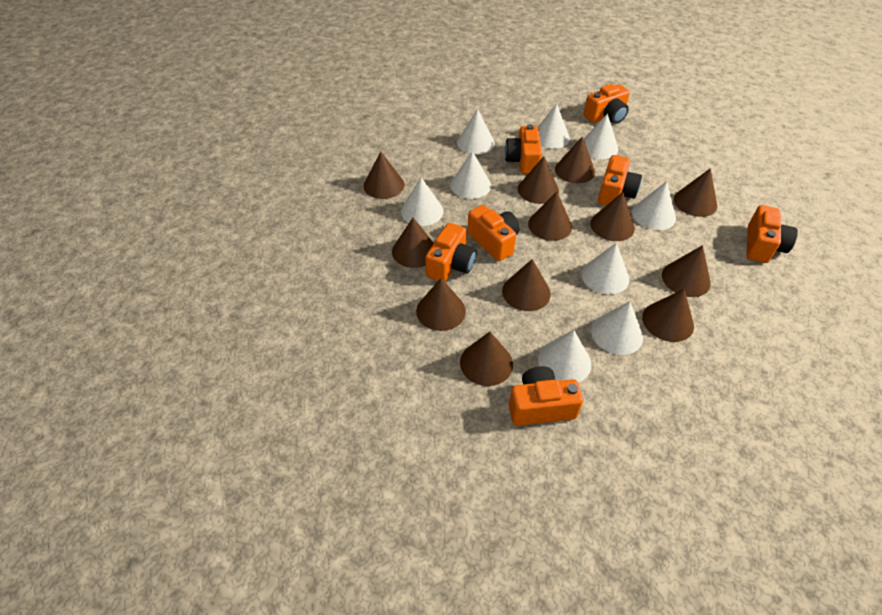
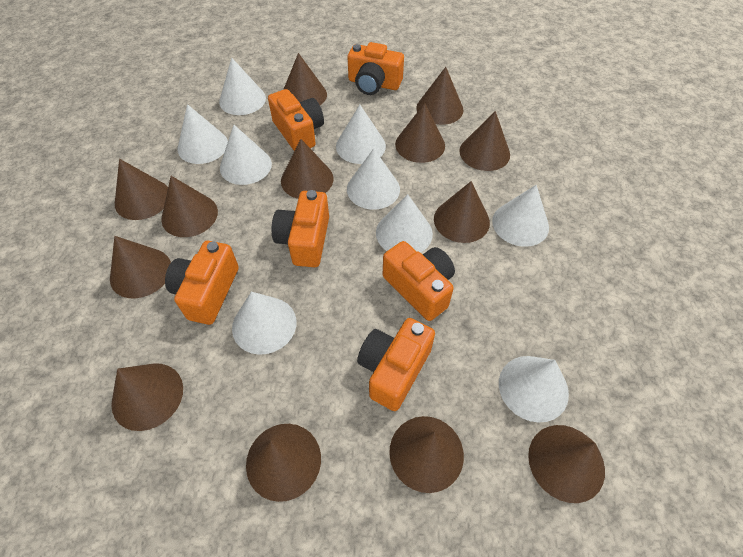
brown cone: [364,151,404,199] [392,218,434,268] [416,278,466,331] [460,332,513,386] [502,259,551,311] [518,156,559,204] [528,191,572,241] [555,136,595,183] [590,192,635,241] [642,289,694,342] [662,245,711,297] [674,168,717,217] = 12 -> [110,236,171,298] [111,363,183,431] [115,159,168,220] [161,176,218,237] [246,424,321,502] [281,139,334,199] [283,53,327,105] [389,416,464,493] [395,103,445,163] [416,67,463,125] [434,181,490,243] [459,111,510,171] [528,425,605,503] = 13
orange camera: [425,223,476,282] [468,205,520,261] [505,124,542,174] [509,366,583,426] [584,84,630,124] [598,155,642,205] [747,205,798,263] = 7 -> [165,241,239,325] [268,89,324,151] [272,190,329,267] [348,42,404,95] [357,318,435,411] [383,241,455,321] = 6

